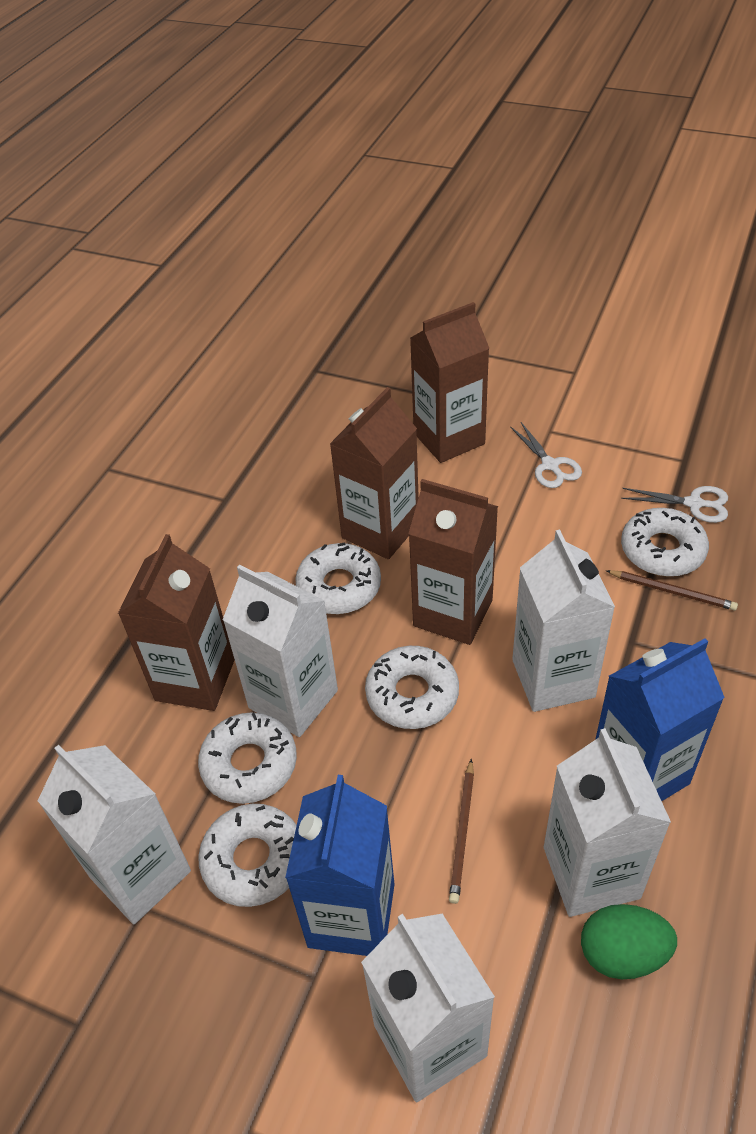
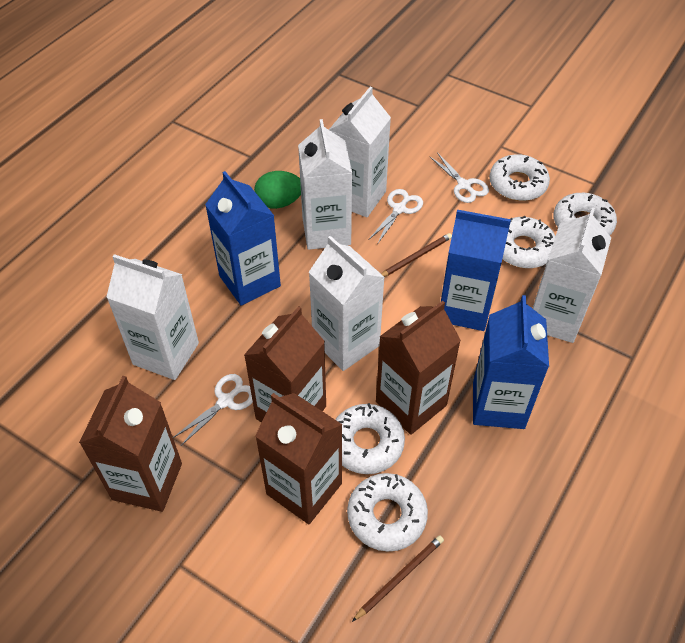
blue carton: [285,775,395,956] [595,638,725,801] = 2 -> [205,171,281,306] [441,210,511,331] [473,295,549,429] = 3
white scissors: [510,422,582,488] [621,486,728,523] = 2 -> [173,374,253,446] [368,189,423,244] [429,153,489,203] = 3

